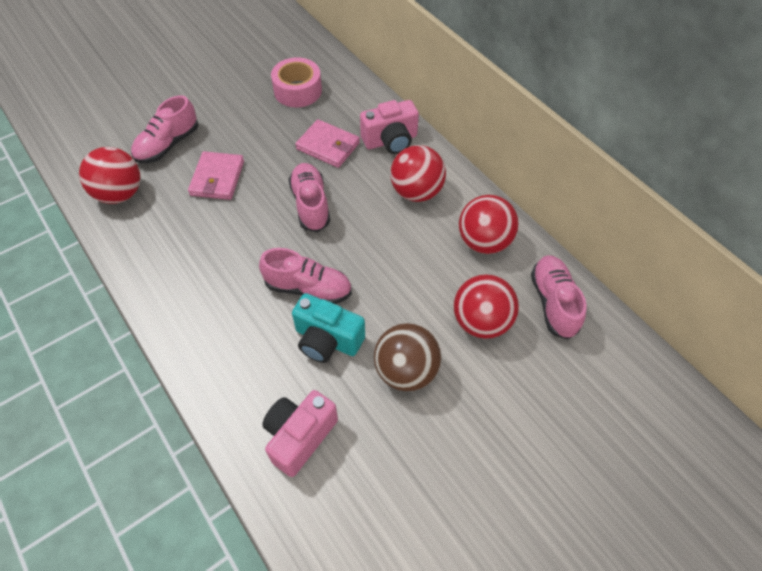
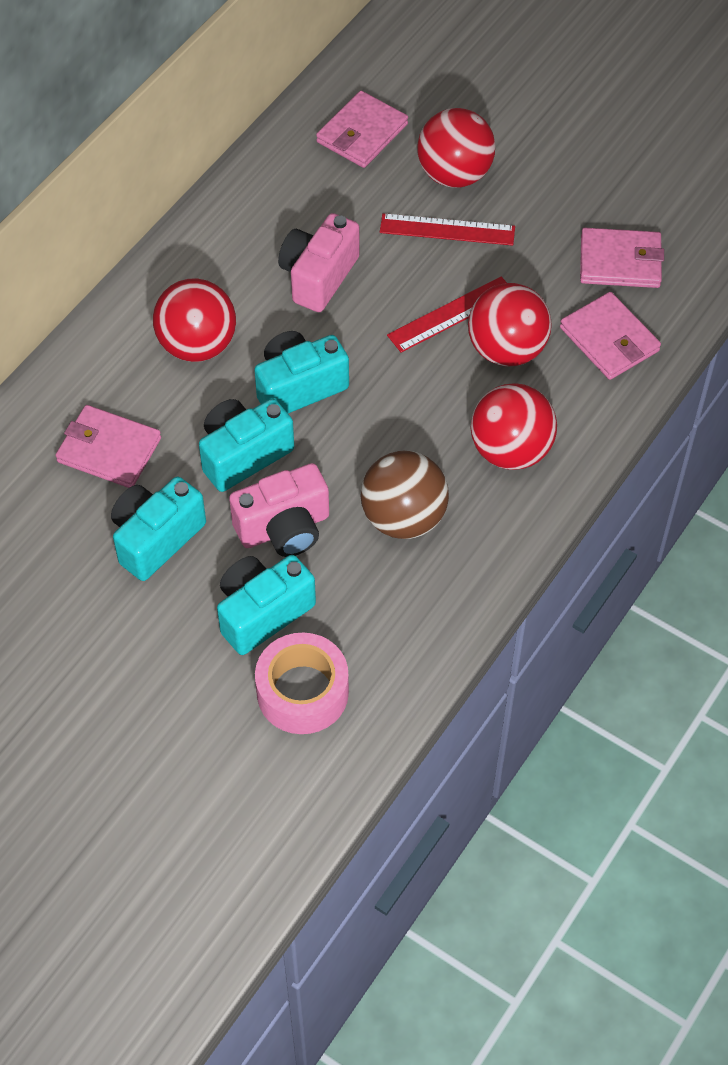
pink shoe: [131,95,199,163] [259,248,352,304] [289,163,330,232] [531,255,587,340] = 4 -> none = 0
pink wallet: [188,151,244,200] [295,119,360,168] = 2 -> [55,405,161,488] [316,91,408,168] [560,292,661,380] [580,228,664,288] = 4
red ruler: none = 0 -> [380,213,515,246] [387,276,507,353] = 2
turquoise camera: [292,293,365,363] = 1 -> [111,477,206,581] [199,399,294,492] [217,555,316,655] [254,331,349,414] = 4

